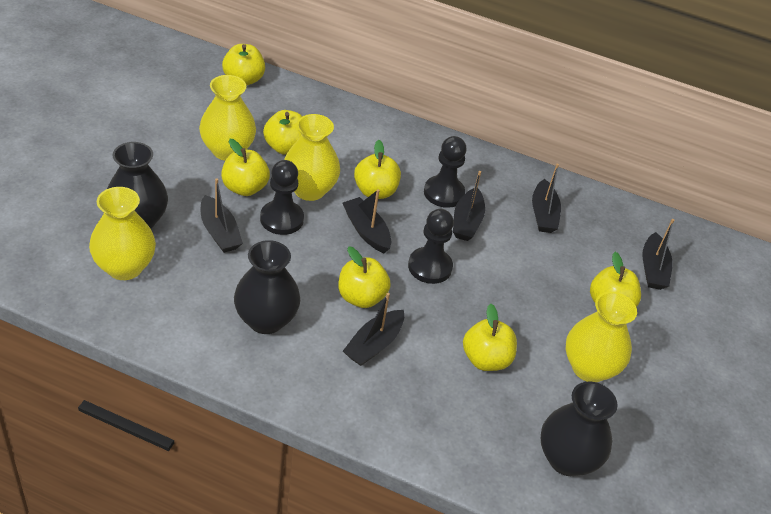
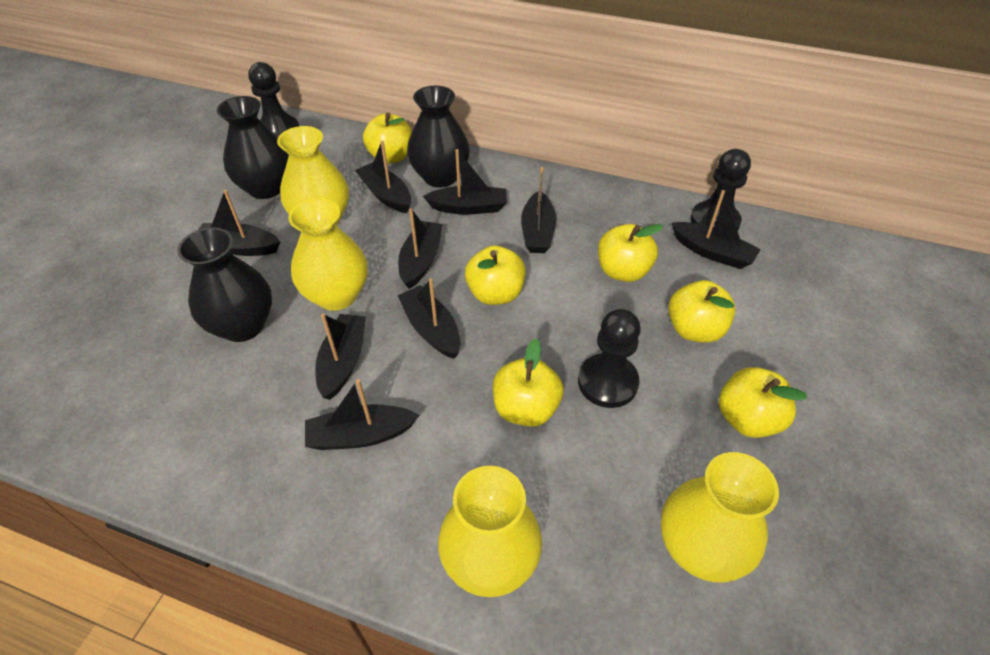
black boat: [201,178,243,253] [343,189,391,253] [343,293,404,366] [453,171,485,241] [532,164,561,233] [642,219,674,290] = 6 -> [198,190,280,256] [305,379,419,450] [315,313,366,400] [355,141,411,213] [398,208,442,289] [398,278,461,359] [423,149,507,214] [521,167,556,253] [672,190,761,269] = 9
yellow apple: [221,139,270,196] [222,44,265,86] [263,110,302,155] [338,246,391,308] [354,140,401,199] [463,304,517,371] [590,252,641,307] = 7 -> [363,112,412,164] [465,245,526,305] [493,338,564,427] [598,224,663,282] [668,280,736,343] [719,367,807,438] = 6

